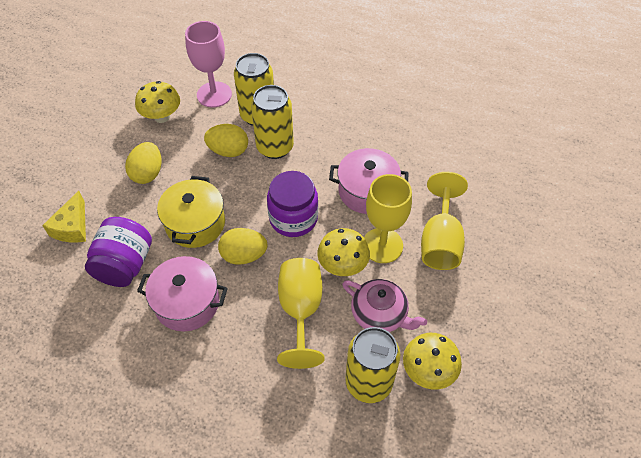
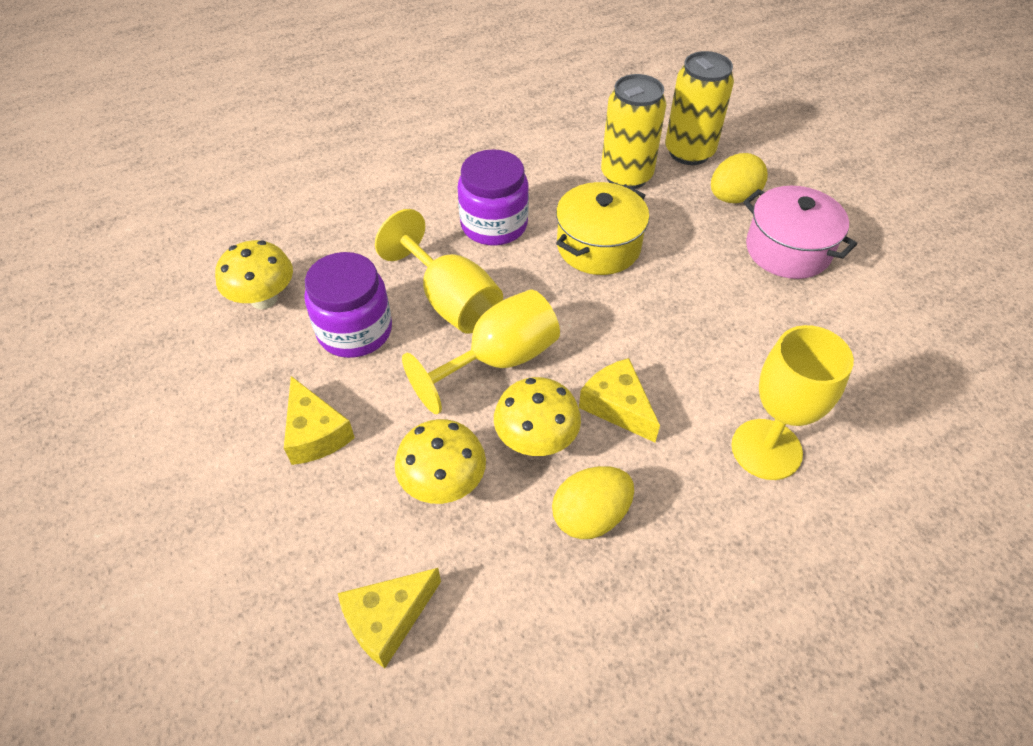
pink goblet: [185,21,232,108] = 1 -> none = 0
pink pot: [137,256,228,331] [329,148,409,214] = 2 -> [743,186,857,279] = 1
pink teapot: [342,279,427,332] = 1 -> none = 0
yellow can: [234,53,274,126] [251,85,294,159] [345,327,400,403] = 3 -> [601,74,666,189] [665,51,734,165] = 2
yellow cheese: [42,191,86,242] = 1 -> [284,376,355,465] [338,568,441,668] [579,358,660,442] = 3
yellow egg: [125,142,162,184] [204,124,248,157] [218,228,267,265] = 3 -> [552,466,634,539] [711,153,768,203] = 2

